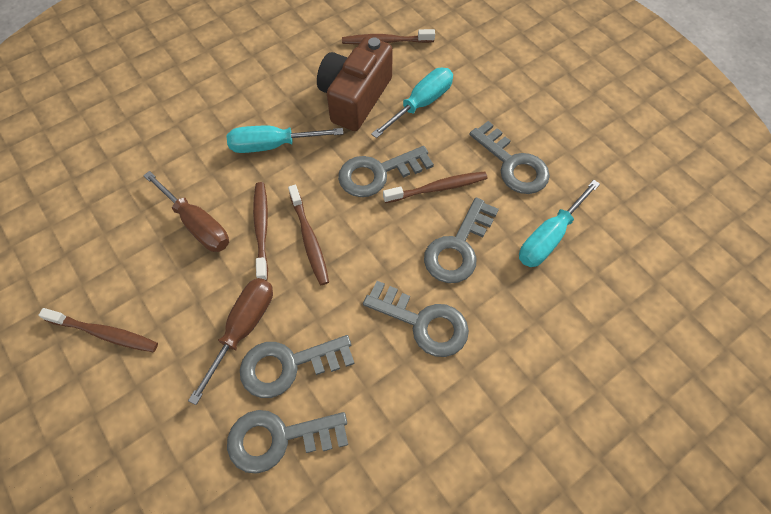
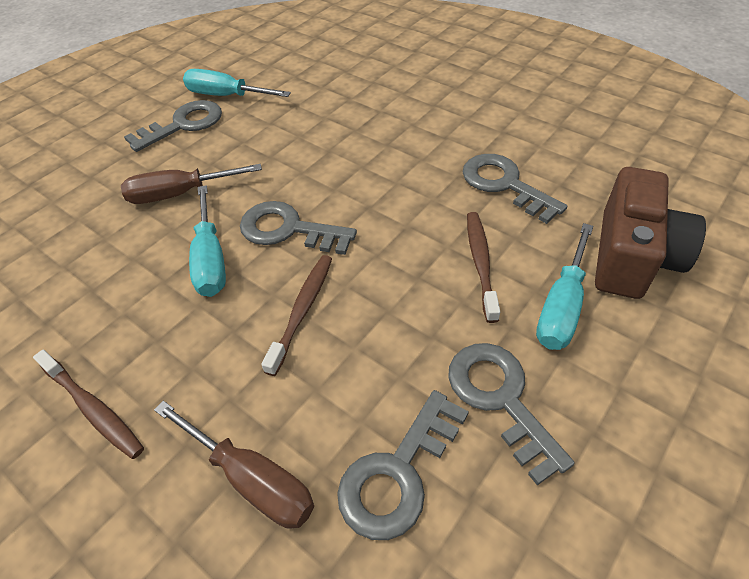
brown toothbrush: [38,308,158,352] [253,182,268,281] [288,185,329,285] [342,29,435,45] [383,172,488,203] = 5 -> [33,350,144,459] [261,255,332,376] [467,212,500,323] = 3
grey key: [227,410,348,474] [240,335,355,398] [338,146,434,197] [363,281,469,357] [424,197,499,283] [469,121,550,194] = 6 -> [124,100,222,152] [240,201,357,255] [337,390,469,540] [448,343,575,485] [463,154,567,224] = 5

